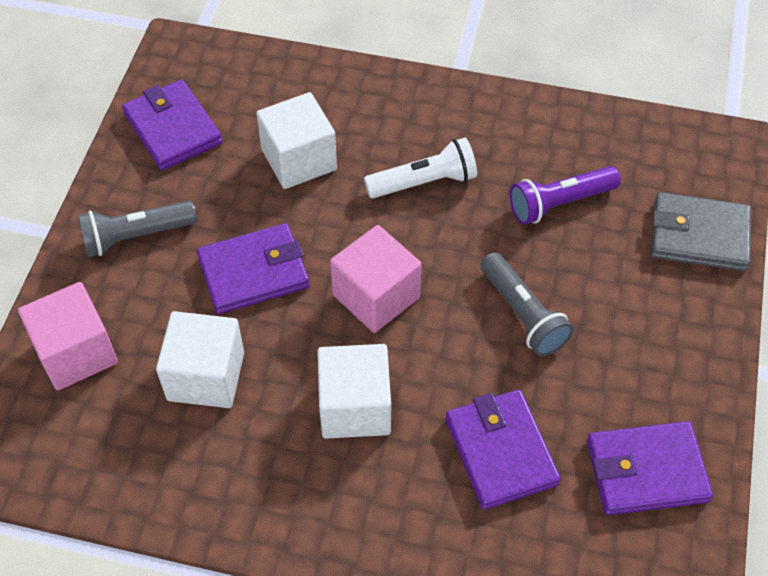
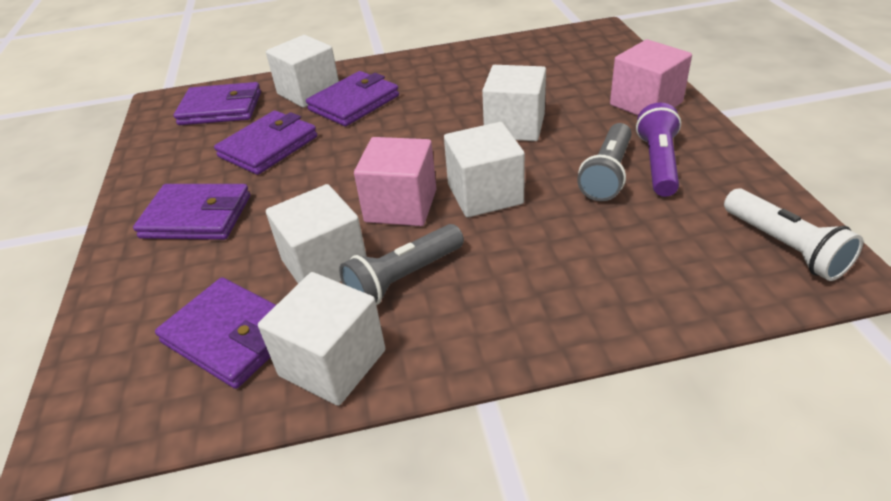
grey wallet: [651,192,751,271] = 1 -> none = 0
purple wallet: [122,79,223,170] [197,223,310,314] [445,389,561,510] [587,421,713,515] = 4 -> [133,184,250,240] [155,277,276,389] [174,82,261,125] [214,111,317,175] [306,71,399,126] = 5
white cube: [156,311,244,408] [257,92,337,189] [317,344,391,439] = 3 -> [258,272,385,406] [266,35,339,108] [266,184,367,284] [444,122,525,217] [482,65,546,141] = 5

